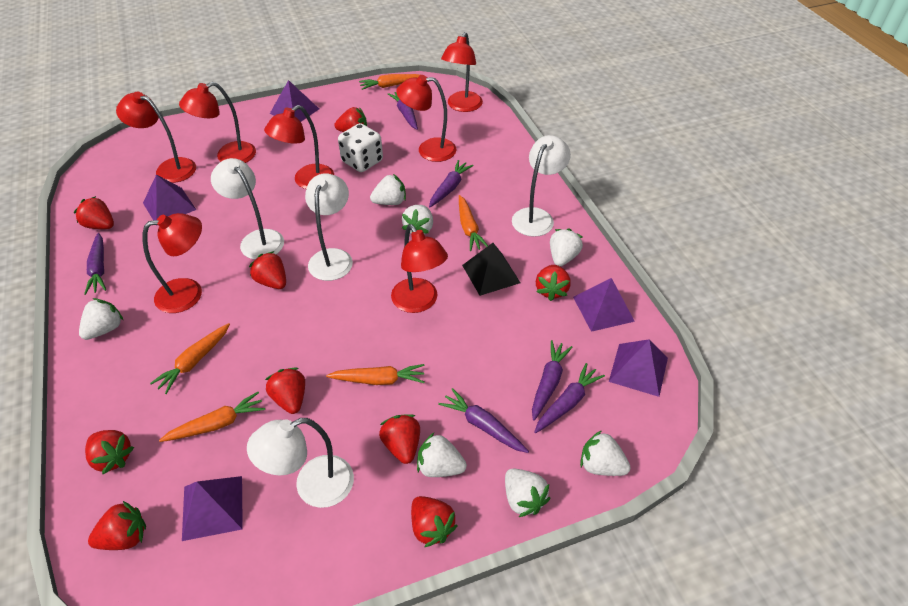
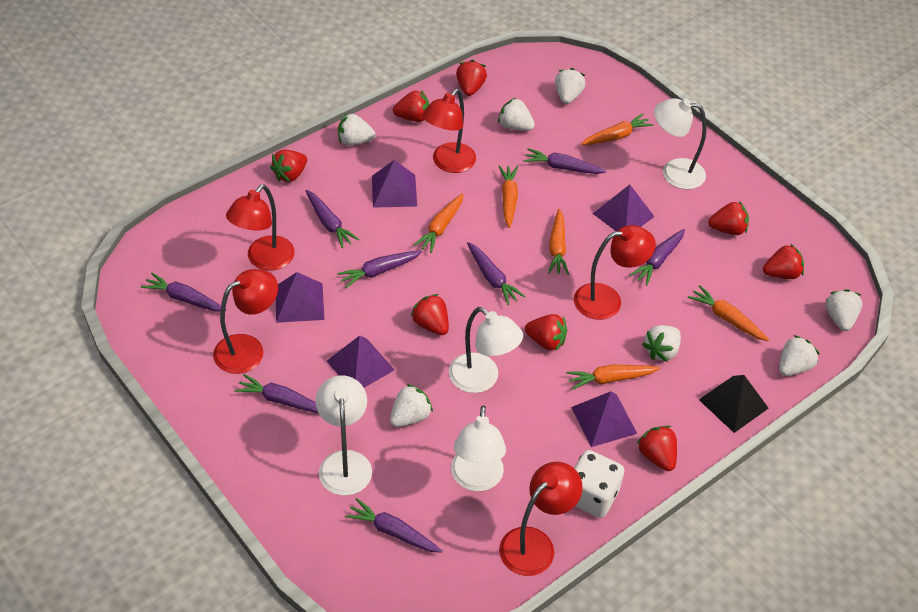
orange carrot: [150,323,230,394] [159,392,265,442] [326,364,425,385] [359,74,420,90] [459,195,488,251] = 5 -> [413,193,463,253] [499,165,518,228] [548,209,569,275] [566,365,660,390] [581,114,653,145] [688,285,769,341] = 6
purple carrot: [84,233,106,295] [388,92,418,130] [429,160,474,207] [438,388,529,453] [532,340,572,421] [534,363,605,433] = 6 -> [141,273,226,312] [234,374,318,413] [305,190,360,248] [337,250,422,288] [345,498,442,553] [467,242,526,305] [524,148,607,174] [629,229,685,285] = 8
red lamp: [116,92,196,183] [142,213,202,313] [179,82,256,163] [264,105,334,189] [391,224,448,313] [396,75,456,162] [441,32,483,112] = 7 -> [213,269,278,374] [226,185,295,271] [422,89,476,173] [499,462,583,576] [574,225,656,320] = 5
red strawberry: [74,196,114,229] [85,430,134,475] [88,501,146,550] [249,251,286,289] [265,368,305,414] [335,107,367,132] [379,414,420,464] [411,496,458,547] [536,265,571,301] = 9 -> [270,150,307,182] [393,90,429,122] [410,294,449,335] [456,60,487,96] [525,314,567,351] [637,426,677,471] [708,201,749,235] [763,244,804,279] = 8

